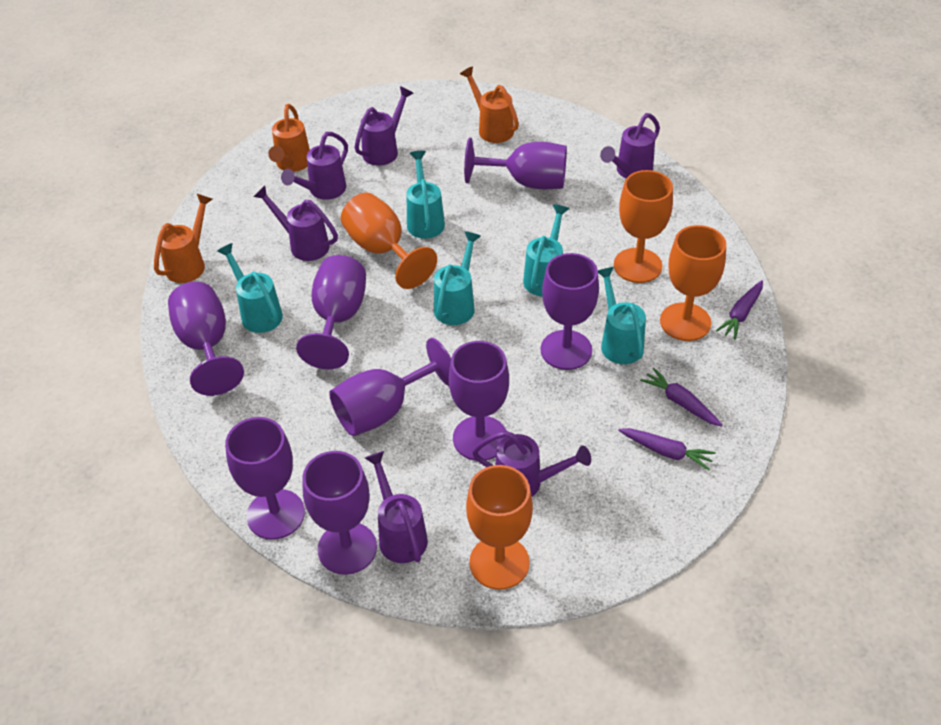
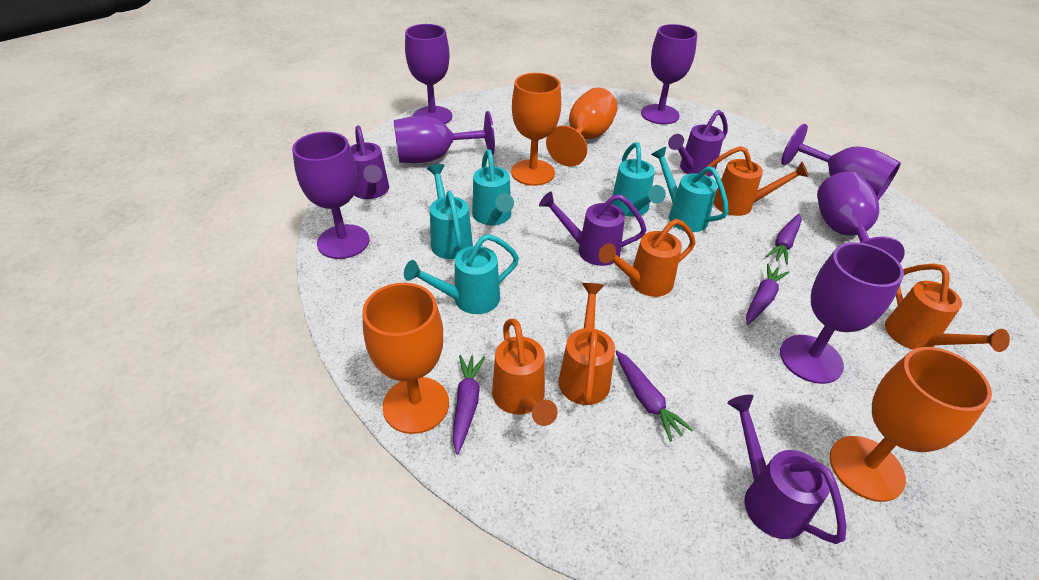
orange watering can: [154,194,213,283] [268,104,310,172] [460,66,519,143] = 3 -> [492,319,558,426] [559,283,615,405] [599,219,695,297] [705,146,809,216] [885,263,1010,352] = 5
purple carrot: [618,428,716,470] [640,368,723,427] [716,280,763,339] = 3 -> [453,355,485,454] [615,350,693,442] [746,264,789,325] [766,213,802,265] = 4
purple goblet: [168,282,244,396] [225,417,305,540] [296,255,366,369] [302,451,377,575] [329,338,451,436] [449,341,509,461] [464,138,567,189] [541,253,599,370] = 8 -> [292,132,369,259] [394,111,495,163] [405,24,452,124] [641,24,697,124] [780,242,904,384] [781,124,901,200] [817,171,905,263] = 7
purple watering can: [253,186,338,261] [281,132,348,200] [354,86,413,166] [365,451,428,563] [472,431,591,497] [600,113,660,178] = 6 -> [350,125,389,199] [539,192,647,266] [668,110,728,177] [727,395,846,544] = 4

